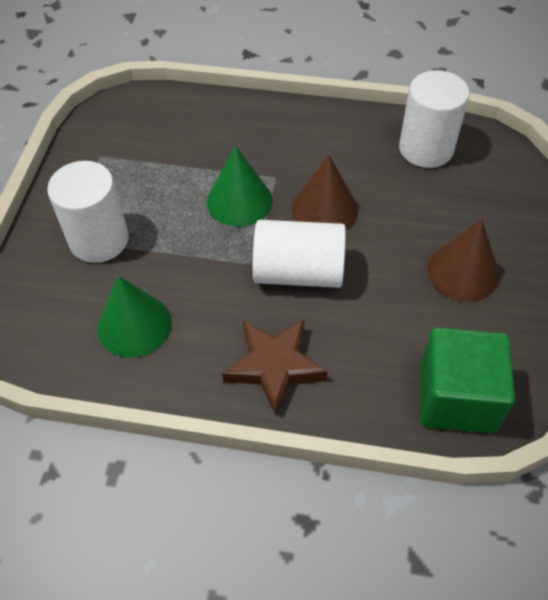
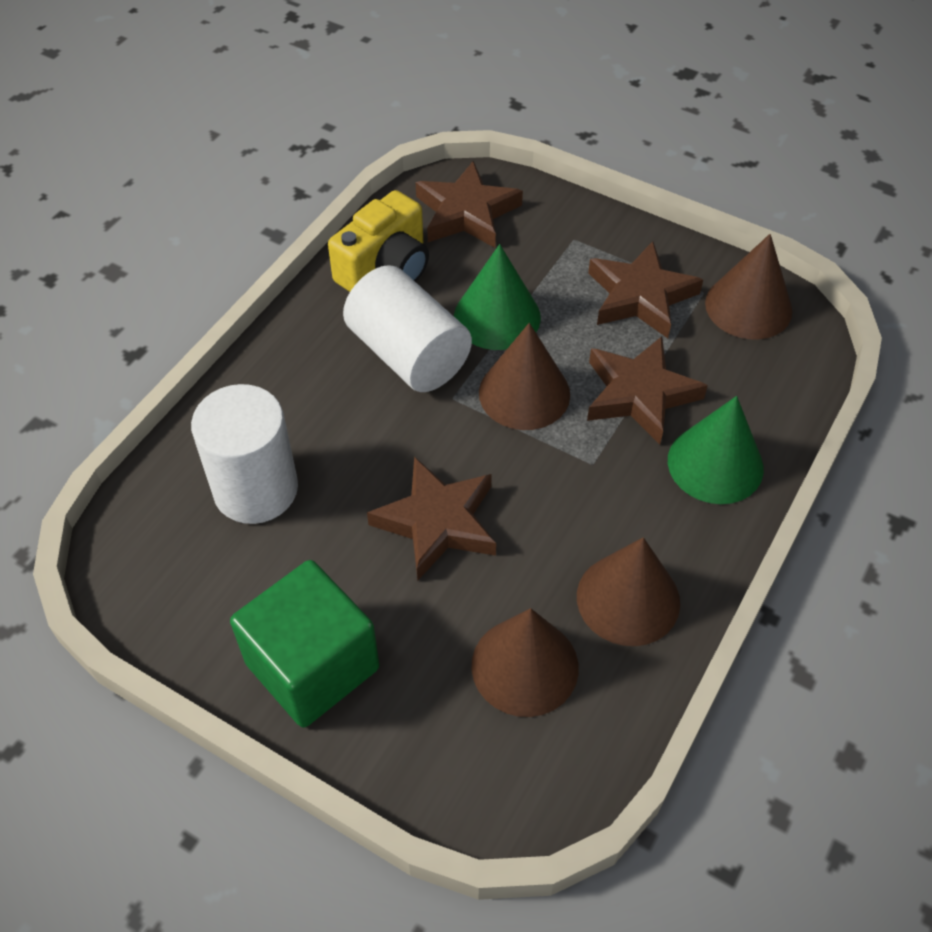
brown cone: [292,155,358,230] [428,220,499,301] = 2 -> [472,608,579,717] [479,323,570,430] [577,537,680,646] [705,234,793,340] = 4
brown star: [222,319,328,415] = 1 -> [367,457,496,580] [416,161,523,248] [587,336,708,444] [588,241,703,338] = 4
white cylinder: [47,161,129,263] [253,220,346,288] [399,70,470,168] = 3 -> [191,384,298,524] [343,265,472,392] = 2
yellow camera: none = 0 -> [328,190,429,292] = 1

